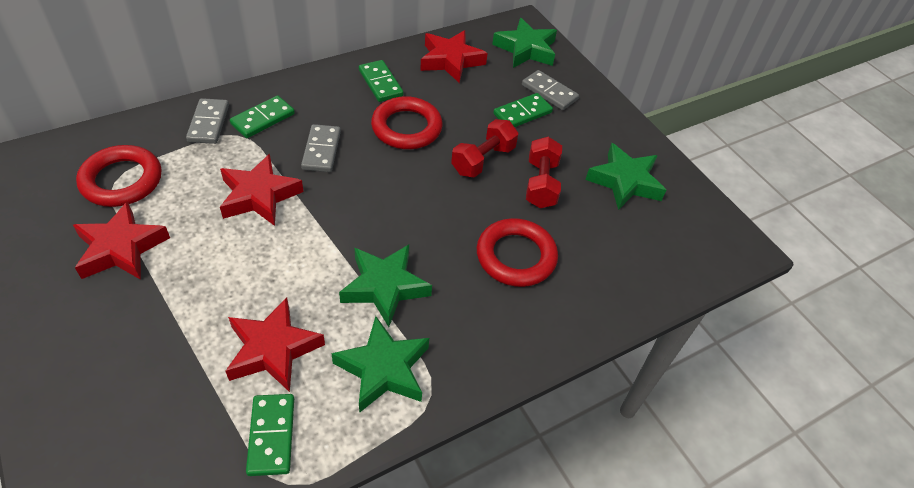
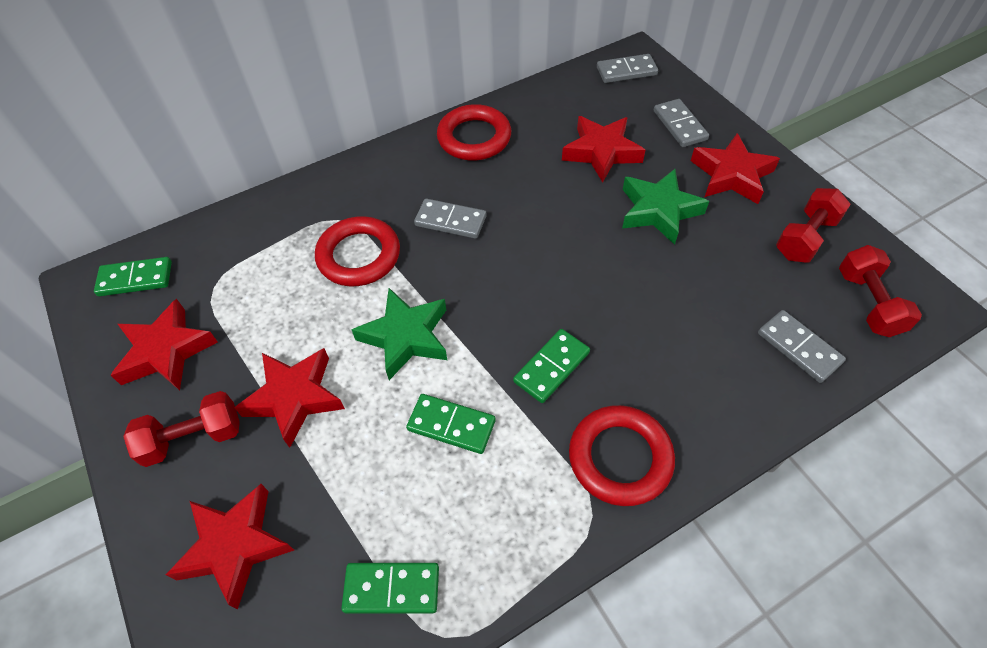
green star: [331,316,429,413] [339,245,432,327] [492,18,557,68] [585,143,666,210] = 4 -> [351,288,447,380] [622,169,709,245] = 2
grey domino: [186,98,229,144] [301,124,341,172] [522,70,579,110] = 3 -> [414,198,486,239] [597,54,658,83] [654,99,709,147] [758,310,846,383] = 4
red dumbbell: [451,119,518,177] [526,137,562,208] = 2 -> [123,391,240,467] [776,188,851,263] [839,245,922,337] = 3
red star: [73,201,170,280] [220,154,304,226] [226,297,325,392] [420,30,488,83] = 4 -> [110,299,218,390] [166,484,294,610] [234,348,345,448] [562,116,645,183] [691,133,780,204] = 5

